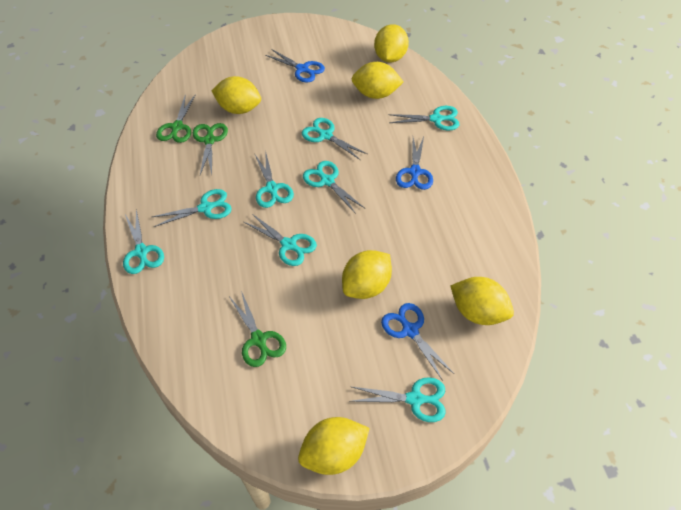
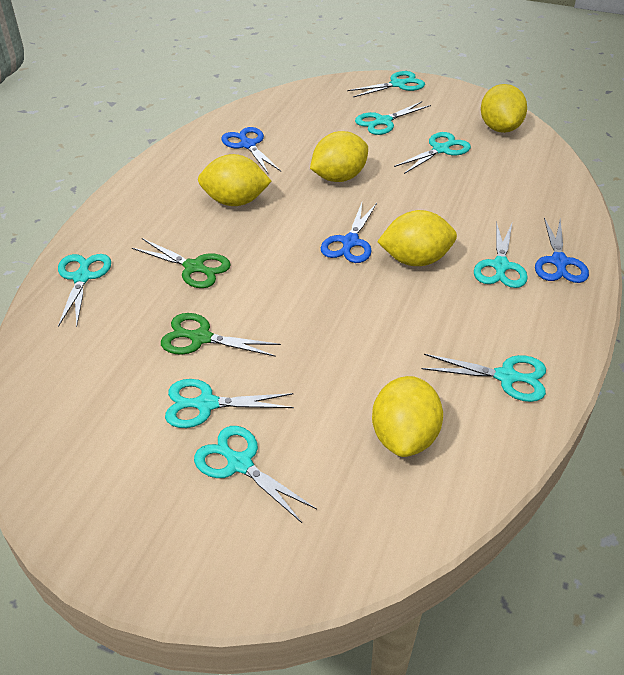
green scissors: [156,94,196,143] [193,123,228,175] [230,291,286,367] = 3 -> [132,238,231,288] [161,313,281,357] = 2
yellow lemon: [212,76,261,114] [298,417,370,475] [342,250,392,299] [352,62,403,99] [374,24,409,62] [450,277,514,325] = 6 -> [198,154,272,206] [310,131,368,182] [372,376,443,457] [377,210,457,266] [481,84,527,133] = 5

